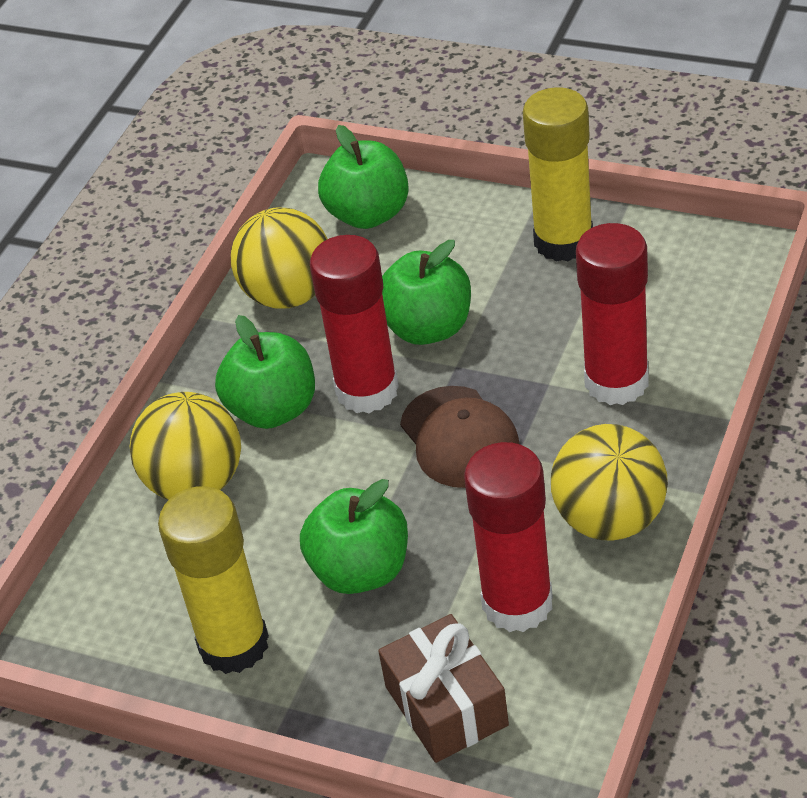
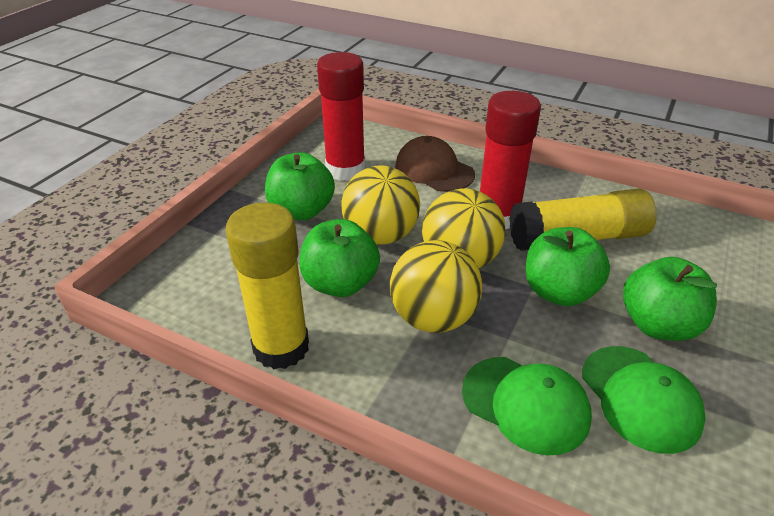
brown gift: [378,614,509,763] = 1 -> none = 0
green cap: none = 0 -> [462,357,592,456] [582,346,706,454] = 2
red glue stick: [310,235,399,413] [464,442,553,632] [576,223,649,405] = 3 -> [317,52,365,181] [480,91,541,230] = 2

